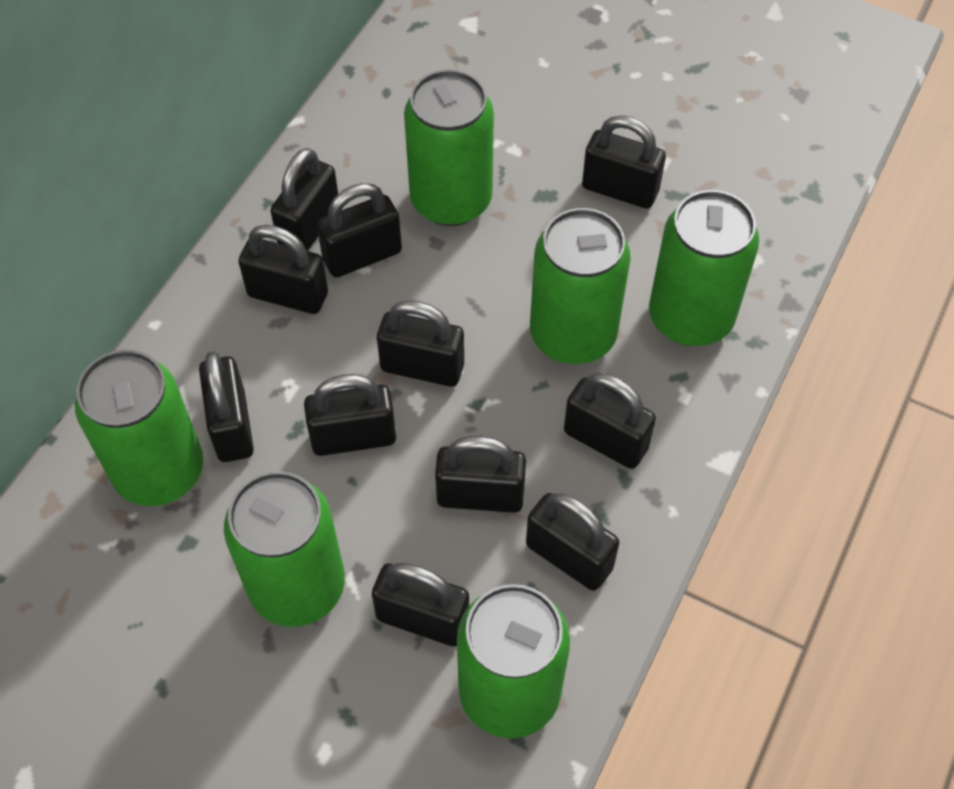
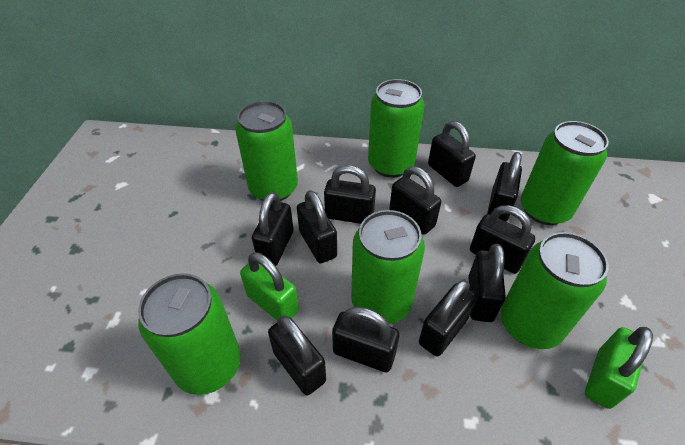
green padlock: none = 0 -> [240,252,299,321] [585,327,653,409] = 2

